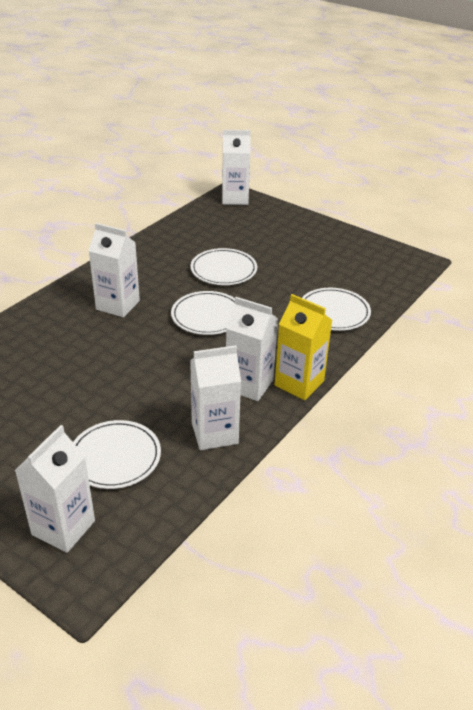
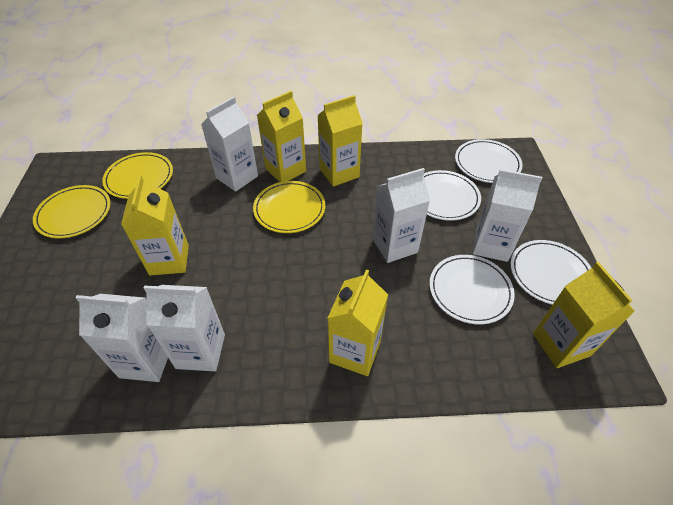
yellow carton: [275,294,332,400] = 1 -> [121,175,189,276] [257,91,306,182] [317,95,363,187] [328,269,388,376] [533,262,635,368] = 5
yellow plate: none = 0 -> [33,185,111,239] [102,152,173,199] [253,181,325,233] = 3

